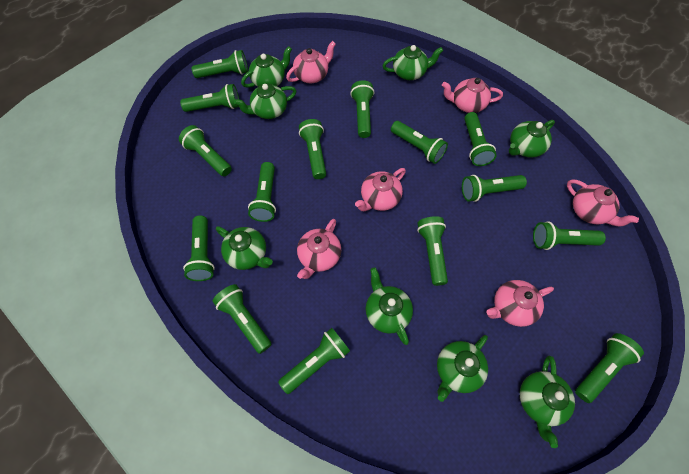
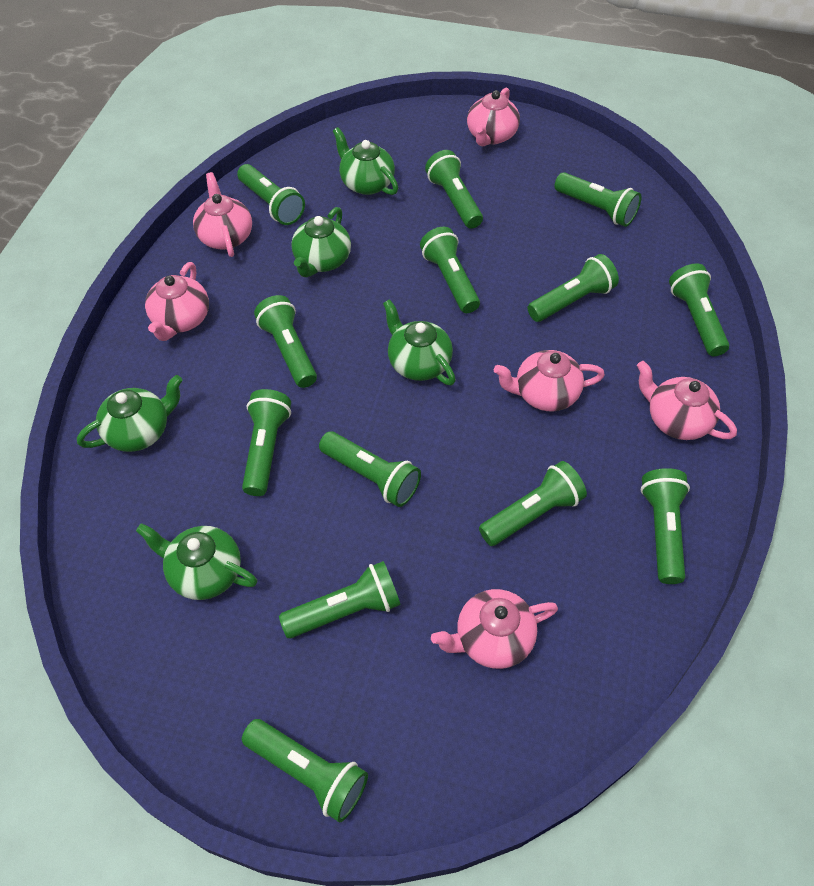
green flashlight: [179,125,232,176] [180,84,239,112] [183,216,215,281] [192,50,248,78] [213,284,272,354] [248,162,276,222] [278,328,350,394] [299,119,326,179] [350,80,374,138] [391,121,448,164] [417,216,448,286] [462,175,527,202] [464,112,497,166] [533,221,606,250] [575,333,644,403] = 15 -> [237,164,305,225] [242,389,291,496] [242,719,368,823] [254,295,317,388] [279,561,401,638] [319,431,421,507] [420,227,480,313] [425,150,483,229] [479,461,587,546] [527,254,619,322] [554,172,642,227] [640,468,690,584] [669,263,729,356] = 13
green teapot: [216,226,273,270] [234,84,296,119] [241,46,292,88] [366,267,413,345] [382,45,443,80] [437,335,488,402] [509,120,555,158] [520,356,575,448] = 8 -> [77,375,183,452] [136,523,257,600] [291,207,351,277] [333,127,398,195] [383,299,456,385] = 5

